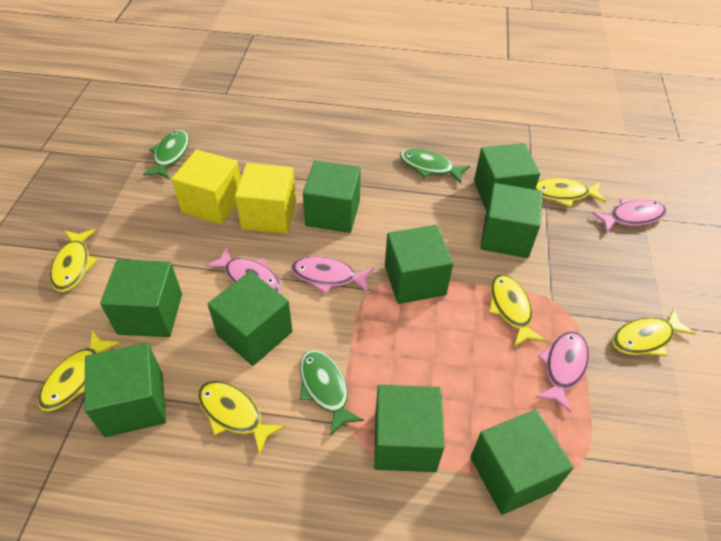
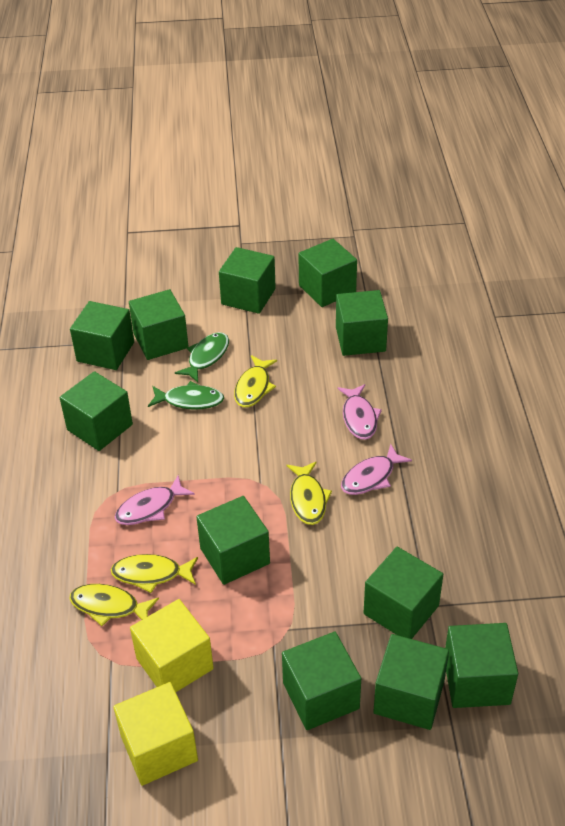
green cube: [84,343,166,437] [100,259,182,337] [208,271,292,366] [303,161,361,233] [374,385,445,472] [385,225,453,304] [470,409,574,515] [474,143,540,211] [480,183,543,258] = 9 -> [59,371,133,451] [70,301,134,370] [129,289,189,360] [196,496,270,585] [219,247,276,314] [282,632,361,730] [298,239,357,307] [336,290,388,356] [364,547,443,639] [373,634,449,730] [445,623,518,708] = 11
green fish: [143,130,189,179] [300,350,364,436] [400,149,470,183] = 3 -> [148,381,224,409] [175,332,229,382] = 2
pink fish: [205,247,281,293] [291,257,374,294] [535,331,589,413] [592,199,666,233] = 4 -> [115,476,195,525] [337,384,382,440] [341,444,412,495] = 3
yellow fish: [38,330,120,411] [50,229,98,292] [198,381,285,455] [489,274,546,347] [535,178,606,207] [612,309,696,356] = 6 -> [69,584,159,626] [111,554,198,593] [234,355,277,408] [286,462,332,525] = 4

